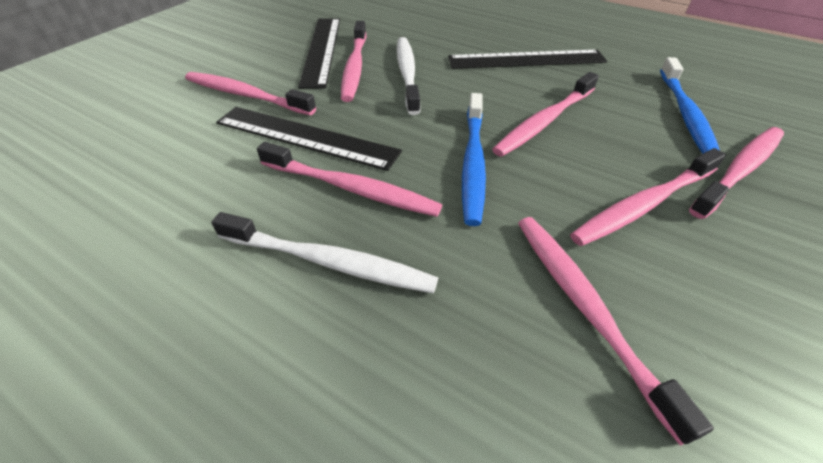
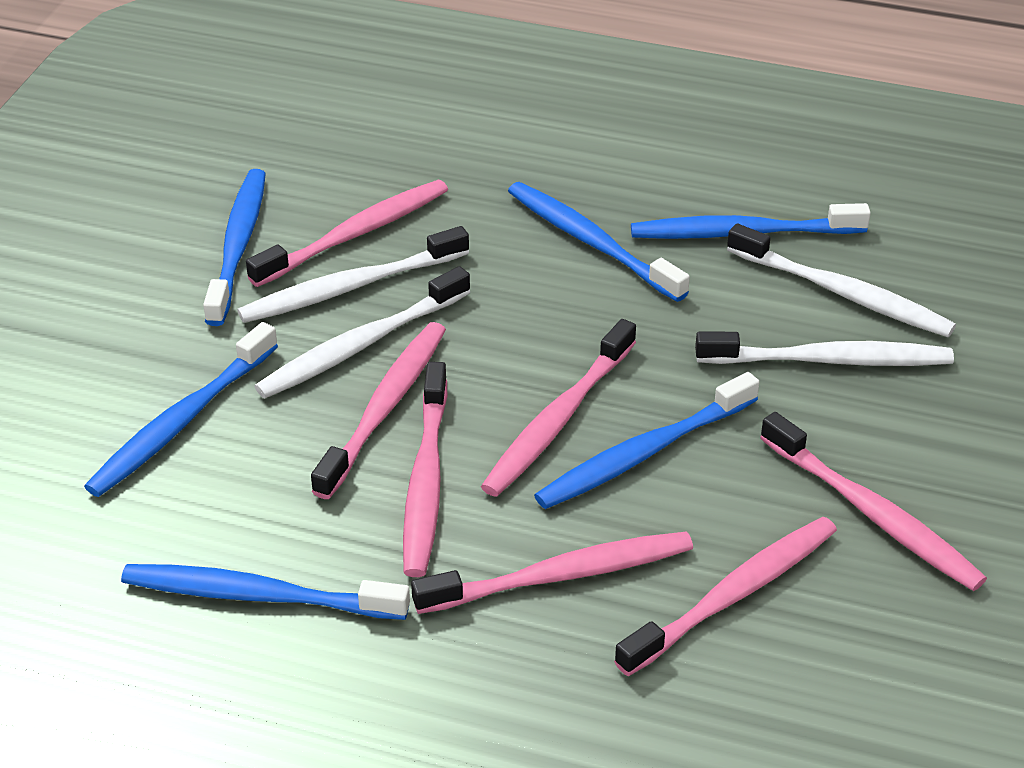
black ruler: [216,107,402,171] [298,18,340,89] [448,50,607,69] = 3 -> none = 0
blue toothbrush: [462,93,486,226] [660,57,720,154] = 2 -> [84,322,278,497] [121,564,410,620] [203,169,266,326] [508,182,690,302] [534,372,759,509] [631,203,871,239] = 6
white toothbrush: [212,212,438,294] [397,37,420,115] = 2 -> [237,226,469,323] [254,266,470,398] [695,331,954,366] [727,224,956,337] = 4

